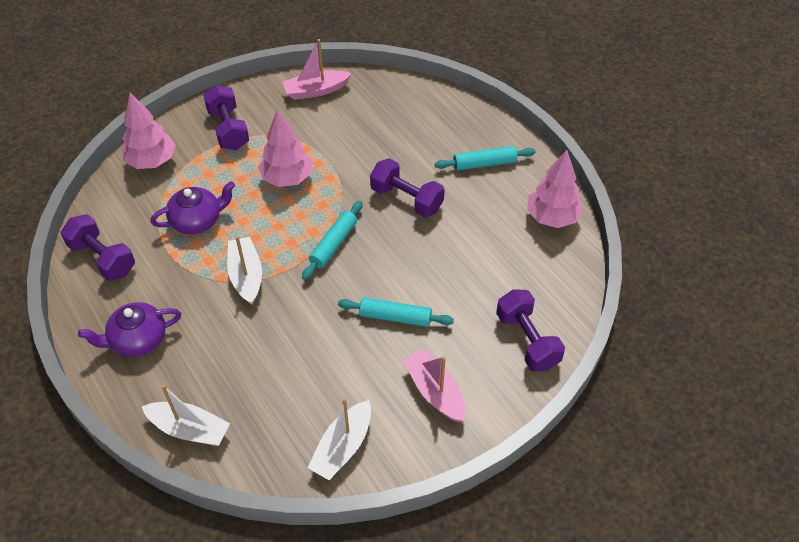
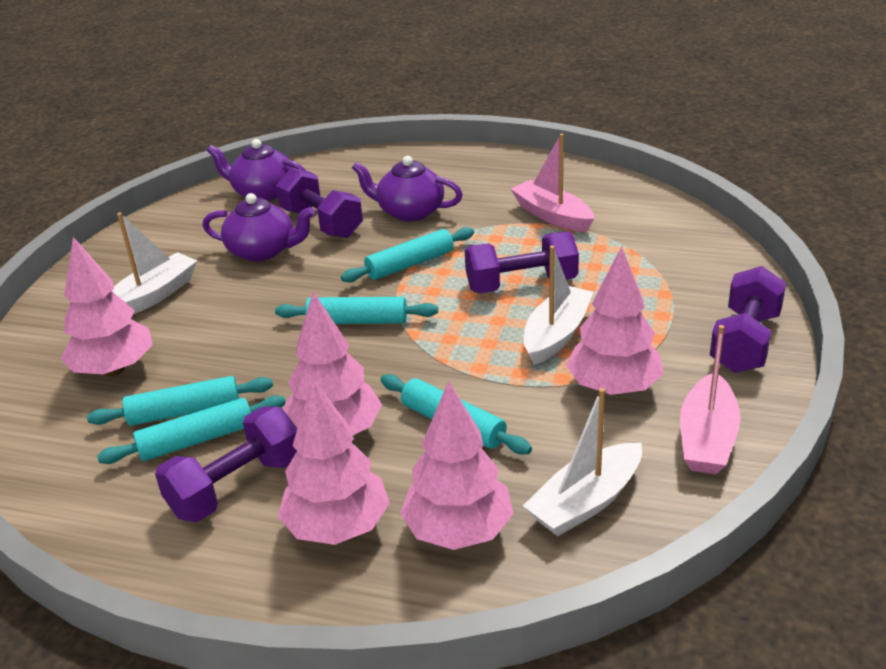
pink tree: [122,93,176,169] [258,110,312,187] [527,150,584,228] = 3 -> [60,237,153,376] [278,379,390,545] [284,291,382,436] [400,381,513,550] [566,246,664,395] = 5
purple teapot: [78,302,181,357] [150,181,235,234] = 2 -> [202,193,315,261] [207,139,306,201] [352,156,463,222] = 3
turquoise rolling pin: [302,201,363,280] [338,297,454,327] [435,146,535,171] = 3 -> [87,376,273,426] [97,395,286,464] [275,297,438,324] [341,227,474,282] [380,374,532,454] = 5

